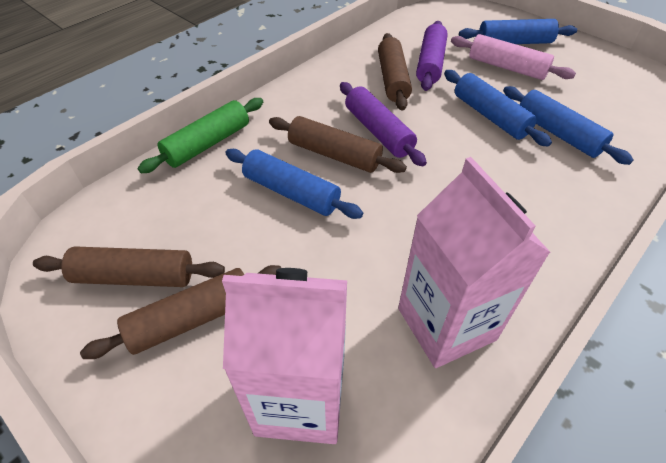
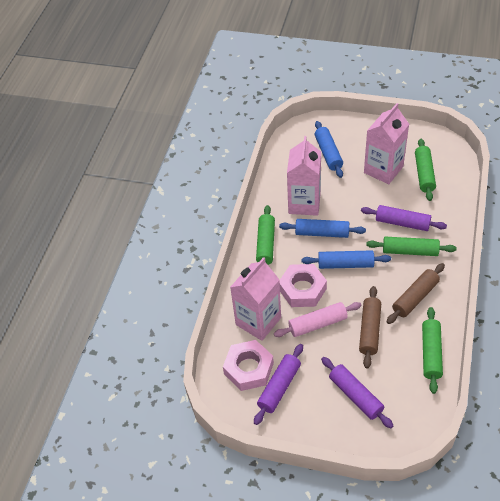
blue rolling pin: [226,149,363,219] [444,70,552,147] [459,19,577,44] [503,86,634,165] = 4 -> [279,219,366,238] [302,250,391,269] [315,121,343,178] = 3
brown rolling pin: [33,247,225,287] [80,265,281,359] [269,116,407,173] [378,33,412,111] = 4 -> [359,286,381,369] [387,263,445,324] = 2
green rolling pin: [138,98,263,173] = 1 -> [256,205,275,265] [366,237,457,256] [415,139,436,201] [422,307,443,394] = 4
pink carton: [222,268,347,444] [398,157,551,368] = 2 -> [230,257,281,341] [287,136,321,216] [364,103,409,184] = 3
pink nut: none = 0 -> [223,340,274,391] [279,264,327,307] = 2
purple rolling pin: [340,82,427,167] [416,21,448,91] = 2 -> [254,344,303,425] [321,357,393,428] [361,205,447,231] = 3

